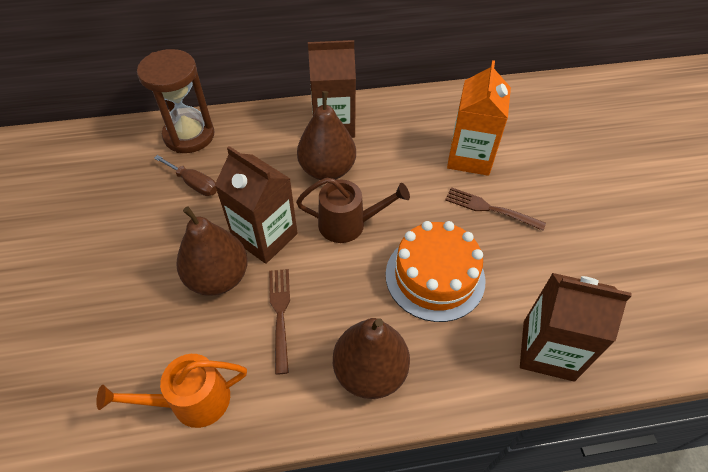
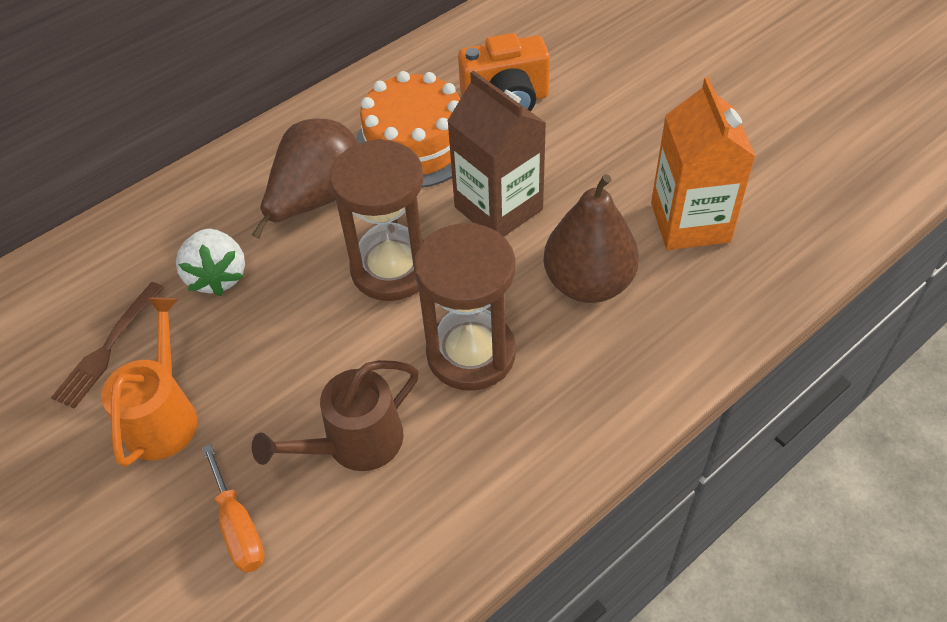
brown carton: [215,146,298,264] [308,40,356,138] [520,273,632,382] = 3 -> [447,70,546,237] = 1
brown fork: [269,269,290,374] [445,187,546,231] = 2 -> [51,282,164,409] = 1
brown hourglass: [137,49,215,153] = 1 -> [330,139,424,301] [414,223,516,391] = 2
brown pear: [176,207,248,296] [297,91,356,180] [333,318,410,399] = 3 -> [252,119,358,238] [543,174,639,303] = 2
brown screwdriver: [154,155,217,196] = 1 -> none = 0
orange camera: none = 0 -> [458,33,550,111] = 1
orange screwdriver: none = 0 -> [202,444,265,573] = 1
white strawberry: none = 0 -> [176,229,245,296] = 1

